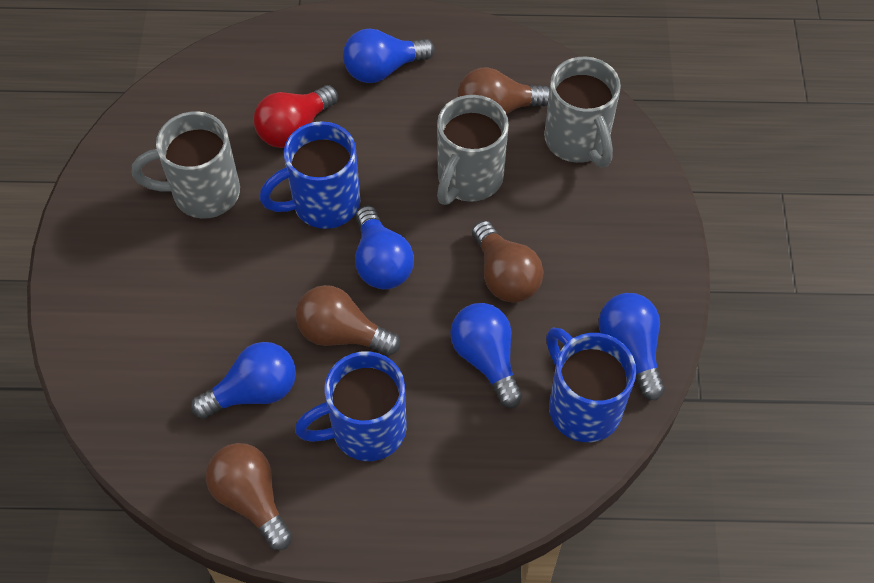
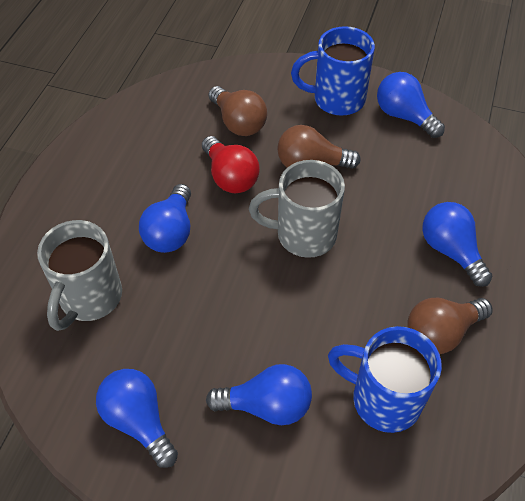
blue mug: [260,121,360,229] [295,351,406,461] [546,327,636,442] = 3 -> [291,26,375,116] [328,326,442,433] = 2
brown light bulb: [206,443,292,550] [296,285,400,356] [458,68,550,114] [472,221,543,303] = 4 -> [209,86,267,136] [277,125,361,169] [407,298,493,354] = 3
grey mug: [132,111,240,219] [437,95,509,205] [544,57,621,167] = 3 -> [37,220,122,331] [249,160,345,258] = 2

